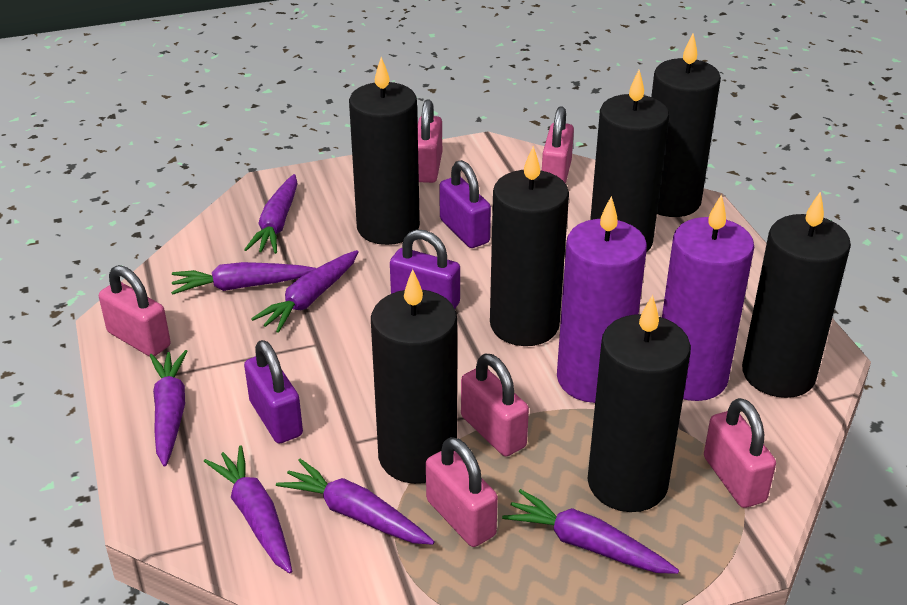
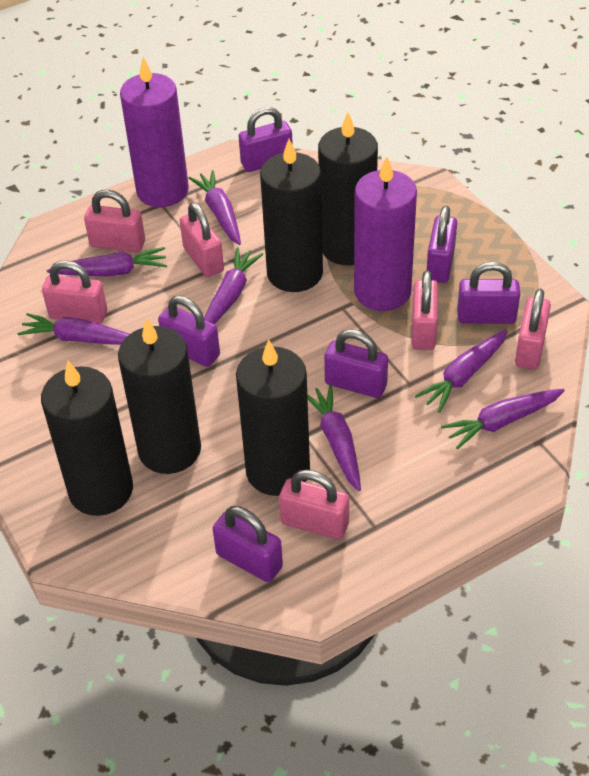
black candle: [349,57,420,245] [371,269,457,484] [490,146,569,346] [587,295,691,512] [590,70,669,252] [651,33,721,217] [742,191,851,398] = 7 -> [41,361,133,516] [118,318,201,474] [236,340,310,496] [260,139,323,292] [318,112,378,265] = 5
purple padlock: [244,340,303,443] [390,229,460,309] [439,160,491,248] = 3 -> [158,296,220,367] [213,506,283,582] [239,107,293,172] [324,329,388,398] [427,205,457,283] [457,262,520,324] = 6

